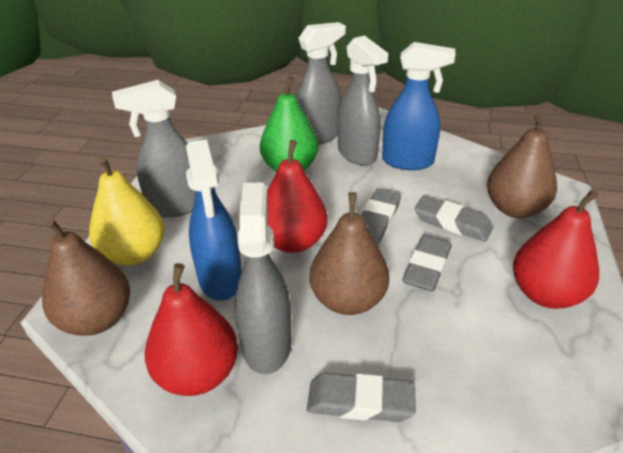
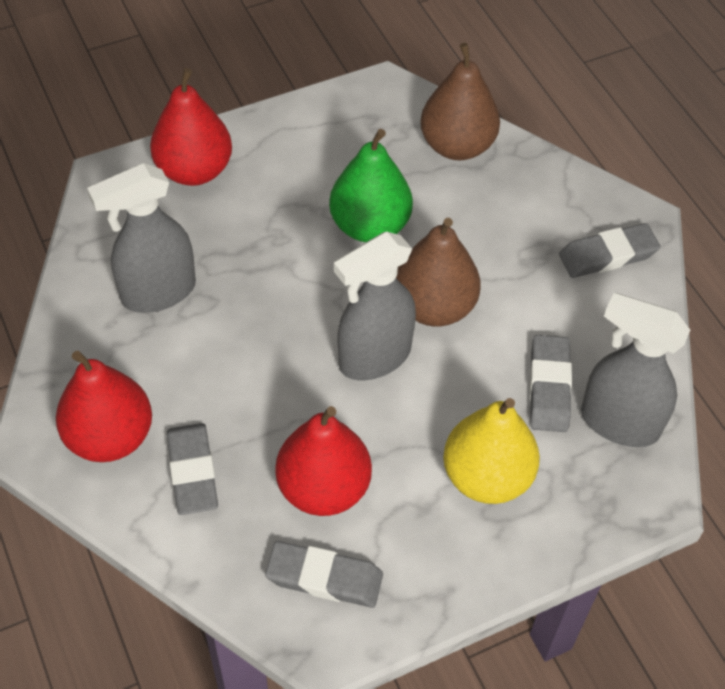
blue spray bottle: [186,139,242,301] [382,42,456,170] = 2 -> none = 0
brown pear: [42,218,130,336] [310,192,389,315] [487,112,557,218] = 3 -> [396,218,481,327] [420,43,500,160] = 2
grey spray bottle: [112,80,195,217] [235,182,292,374] [296,22,346,145] [338,35,388,166] = 4 -> [87,163,196,313] [334,232,416,380] [581,293,690,447] = 3

